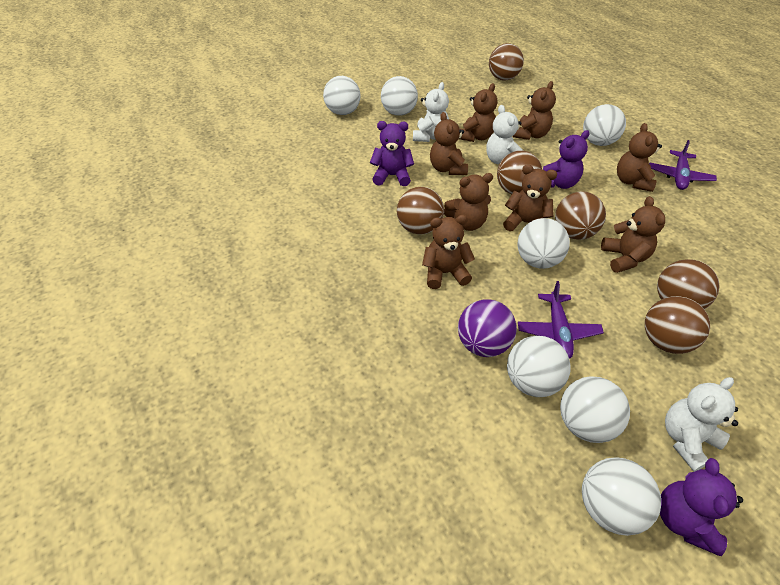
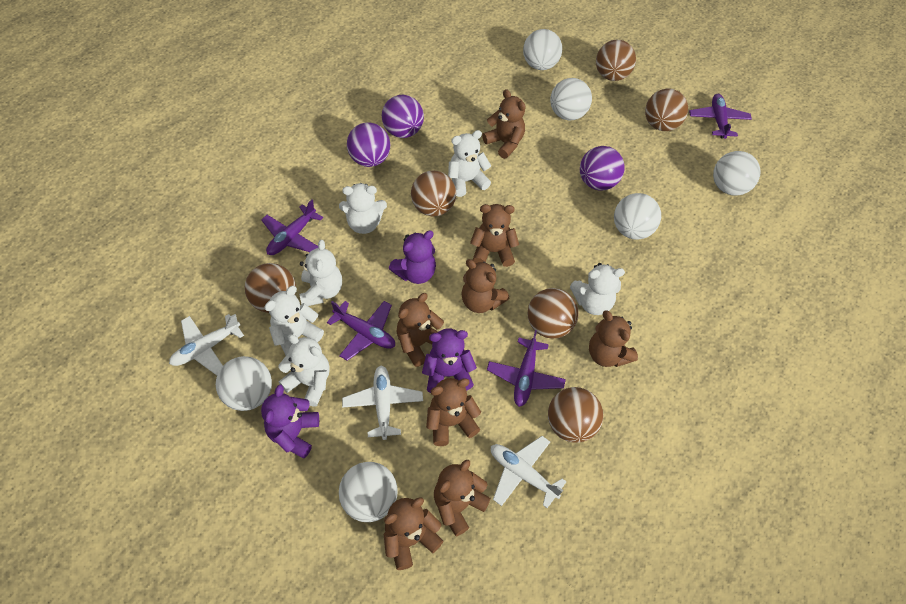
purple ball: [458,299,517,357] = 1 -> [347,122,390,167] [382,95,424,138] [580,146,625,191] = 3
purple plane: [518,281,604,359] [649,140,717,190] = 2 -> [261,199,323,255] [327,301,395,361] [487,330,566,407] [689,94,752,139] = 4
white ball: [323,76,361,115] [381,76,418,116] [507,336,571,397] [517,218,570,269] [560,376,630,443] [582,457,661,536] [583,104,626,146] = 7 -> [216,356,272,411] [339,462,398,522] [523,29,562,70] [550,78,592,120] [614,193,661,240] [713,151,761,196] = 6
white plane: none = 0 -> [169,314,244,375] [342,366,423,440] [491,436,567,508] = 3
white teddy bear: [413,82,449,142] [486,105,523,164] [665,377,738,472] = 3 -> [264,286,324,355] [278,334,330,407] [299,240,342,306] [339,183,387,234] [448,130,491,197] [570,263,625,315] = 6

